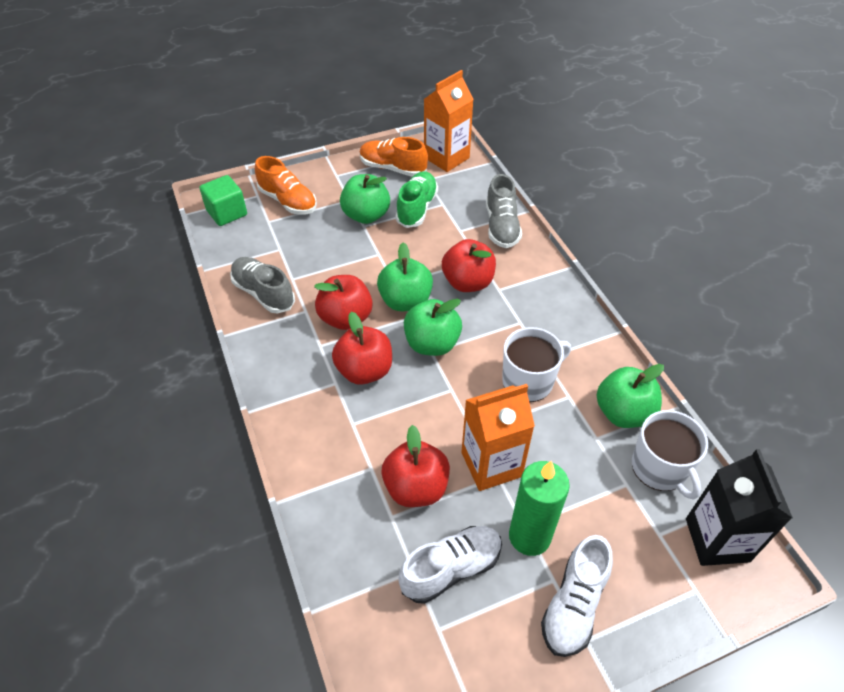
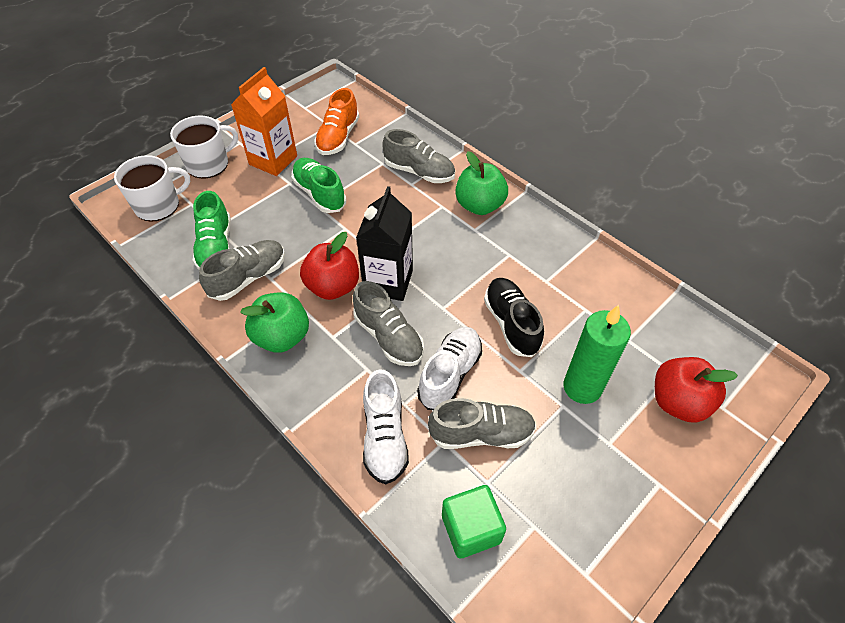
black shoe: none = 0 -> [484,278,544,357] = 1
green apple: [340,174,390,224] [377,243,433,311] [404,299,462,356] [597,364,664,428] = 4 -> [240,292,309,353] [455,151,508,215] = 2
green shoe: [396,171,438,228] = 1 -> [193,191,231,270] [291,158,346,213] = 2
grey shoe: [230,257,295,314] [486,174,522,248] = 2 -> [199,240,285,301] [353,281,424,366] [382,129,455,183] [428,398,536,449] = 4
orange carton: [424,70,474,172] [462,384,535,491] = 2 -> [231,67,297,176] = 1
orange shoe: [255,156,317,215] [359,137,428,177] = 2 -> [314,88,359,155] = 1
red apple: [314,275,373,330] [332,312,392,385] [382,425,450,507] [442,239,496,292] = 4 -> [300,232,359,300] [655,357,738,423] = 2

